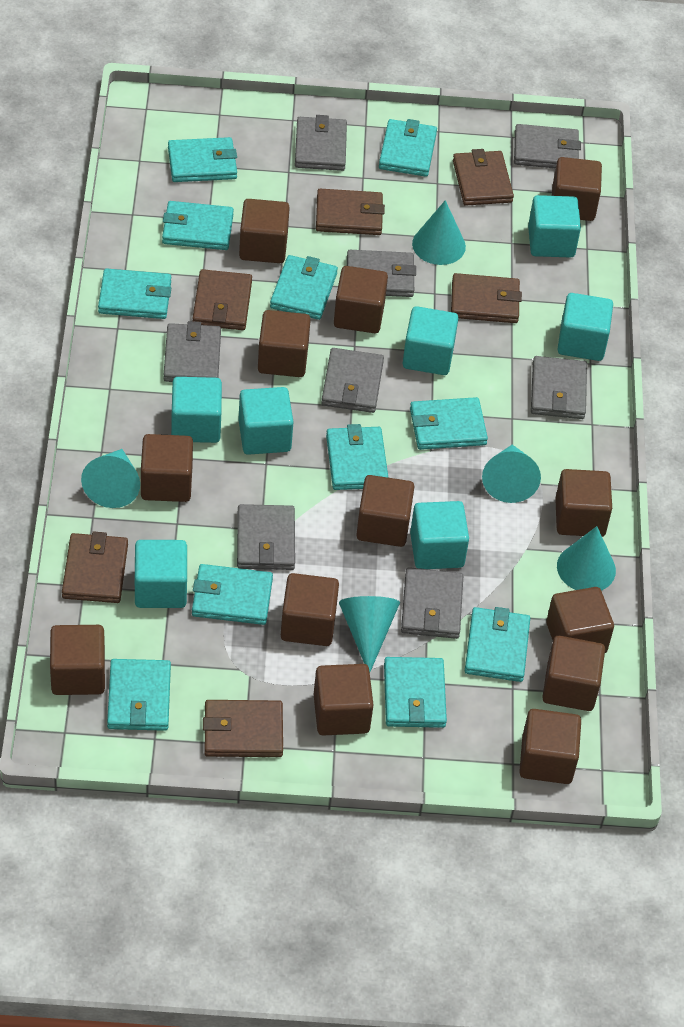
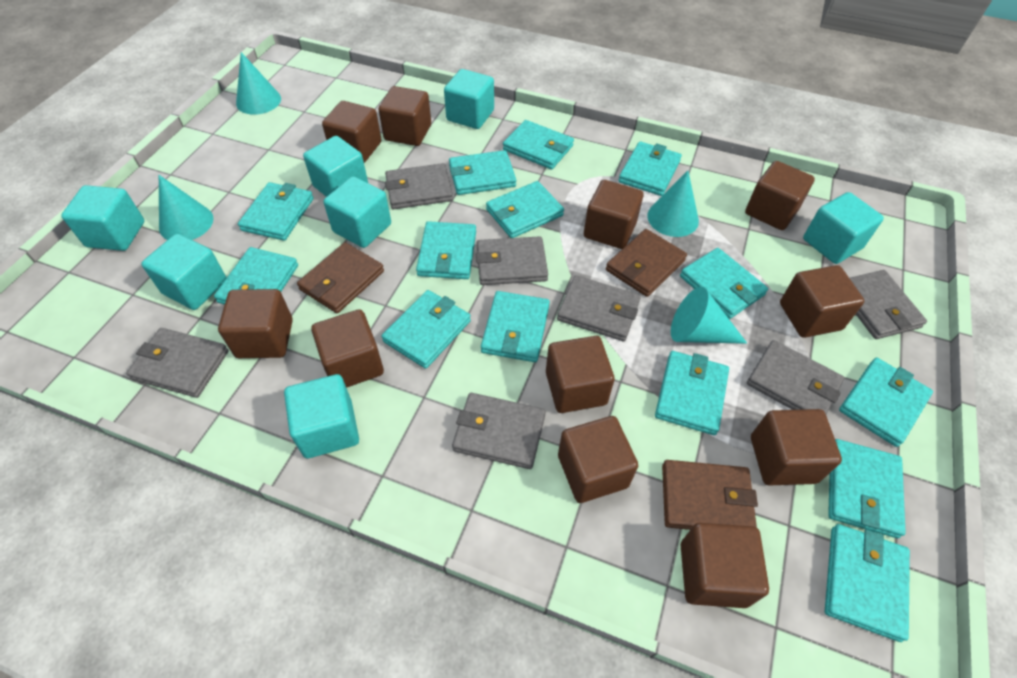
brown cube: [50,625,105,695] [141,434,193,502] [239,199,290,263] [258,310,311,377] [281,573,339,646] [314,664,373,736] [334,266,388,333] [356,475,414,547] [519,709,581,784] [542,636,605,711] [546,587,614,653] [552,157,602,221] [555,469,612,537] = 13 -> [218,289,293,358] [311,309,384,388] [322,101,382,163] [379,86,431,146] [546,336,615,413] [558,416,638,503] [584,180,643,249] [681,523,769,608] [745,161,815,230] [751,409,842,486] [780,265,864,338] = 11
brown wallet: [62,531,128,603] [192,269,252,330] [203,700,283,757] [316,189,385,235] [451,273,522,323] [453,149,514,205] = 6 -> [297,242,384,313] [606,229,687,297] [662,460,758,530] = 3
grey wallet: [163,321,221,382] [237,504,295,570] [295,115,347,171] [321,348,384,413] [347,250,416,297] [401,567,463,639] [514,124,581,168] [531,356,587,419] = 8 -> [126,328,229,398] [385,163,453,209] [452,393,546,469] [476,236,548,285] [557,275,641,341] [747,340,844,415] [850,270,927,339] = 7
turquoise cone: [81,449,140,508] [339,596,400,672] [412,200,466,265] [482,445,541,503] [557,526,616,591] = 5 -> [159,175,214,240] [236,52,281,115] [647,171,699,237] [671,287,747,344] = 4
turquoise wallet: [98,268,171,319] [107,659,171,731] [162,201,234,250] [168,137,237,182] [192,564,273,625] [270,255,338,320] [326,424,389,490] [379,119,437,177] [384,657,447,728] [410,397,488,450] [465,607,530,682] = 11 -> [214,247,298,305] [238,182,314,241] [382,290,471,369] [416,221,476,279] [449,150,516,195] [481,291,550,362] [486,181,564,238] [503,120,574,169] [618,141,682,196] [655,351,729,435] [680,248,768,319] [825,524,910,642] [828,439,906,538] [839,358,933,447] = 14

